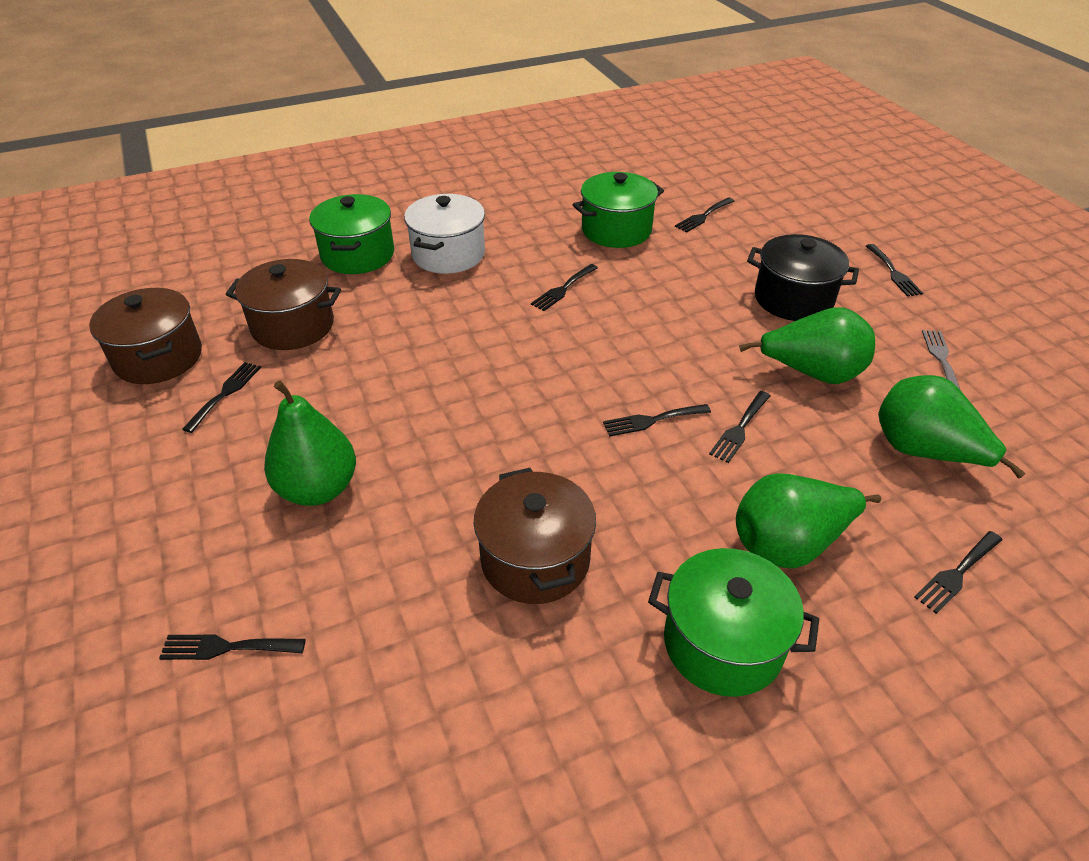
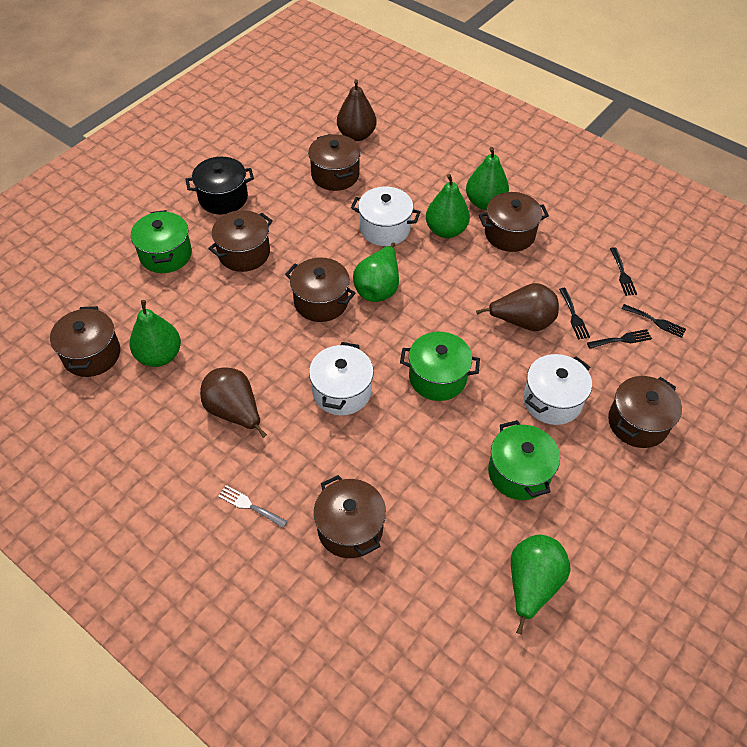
black fork: [159,635,306,660] [182,362,261,433] [531,264,598,311] [603,404,711,437] [675,197,734,233] [709,391,771,463] [866,244,923,297] [914,531,1002,614] = 8 -> [559,288,590,339] [587,329,652,348] [610,247,637,296] [621,304,686,338] = 4
brown pear: none = 0 -> [200,368,267,438] [337,79,376,141] [476,283,559,331] = 3
brown pot: [89,288,202,384] [226,259,341,350] [474,468,596,604] = 3 -> [50,306,120,377] [208,210,273,272] [285,257,355,322] [308,134,361,191] [314,475,386,558] [479,192,549,252] [608,376,682,448] = 7
green pear: [264,381,356,506] [736,473,882,569] [739,307,875,384] [878,375,1025,478] = 4 -> [130,300,181,367] [353,242,399,302] [426,174,470,238] [466,147,509,210] [511,535,571,635] = 5
white pot: [404,194,485,274] = 1 -> [309,342,374,416] [351,187,421,246] [523,354,592,425] = 3

